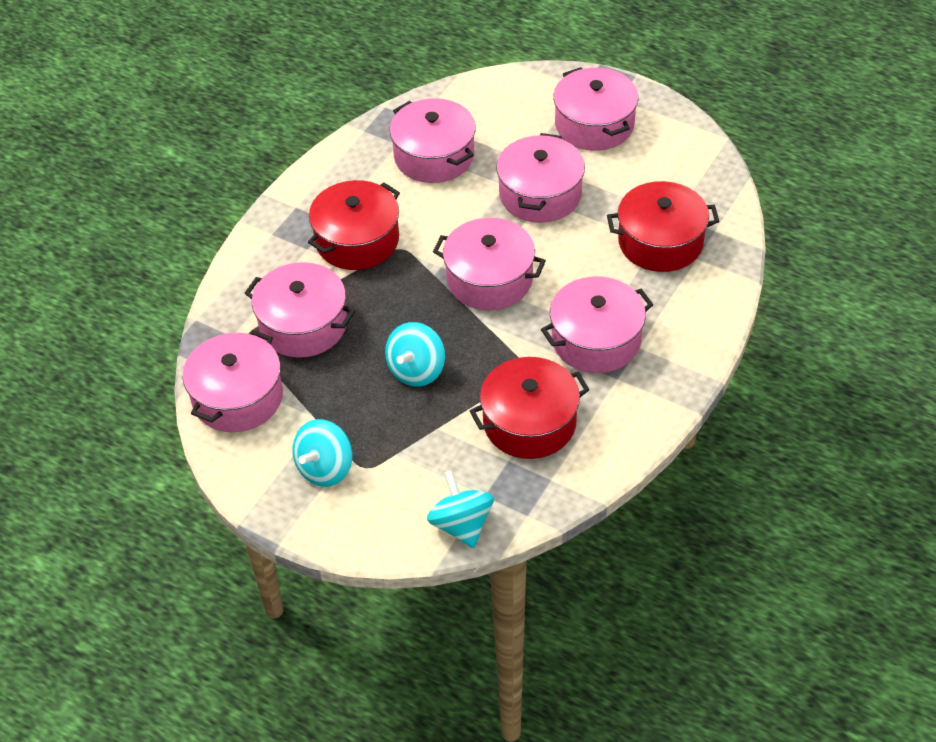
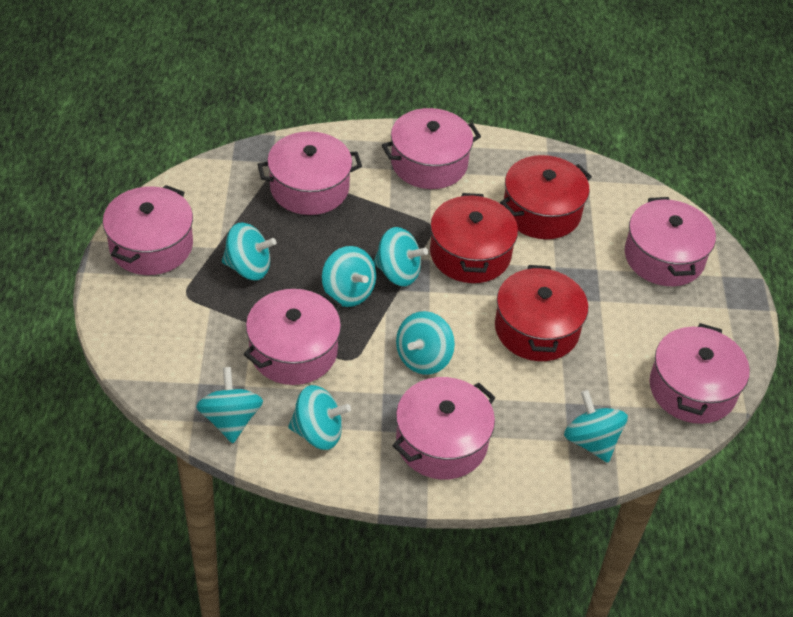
turquoise spinning top: [293,419,352,487] [385,322,445,387] [427,470,494,548] = 3 -> [196,367,263,443] [222,222,276,280] [288,385,351,450] [322,246,376,307] [373,227,428,286] [396,311,455,375] [564,390,628,463] = 7

